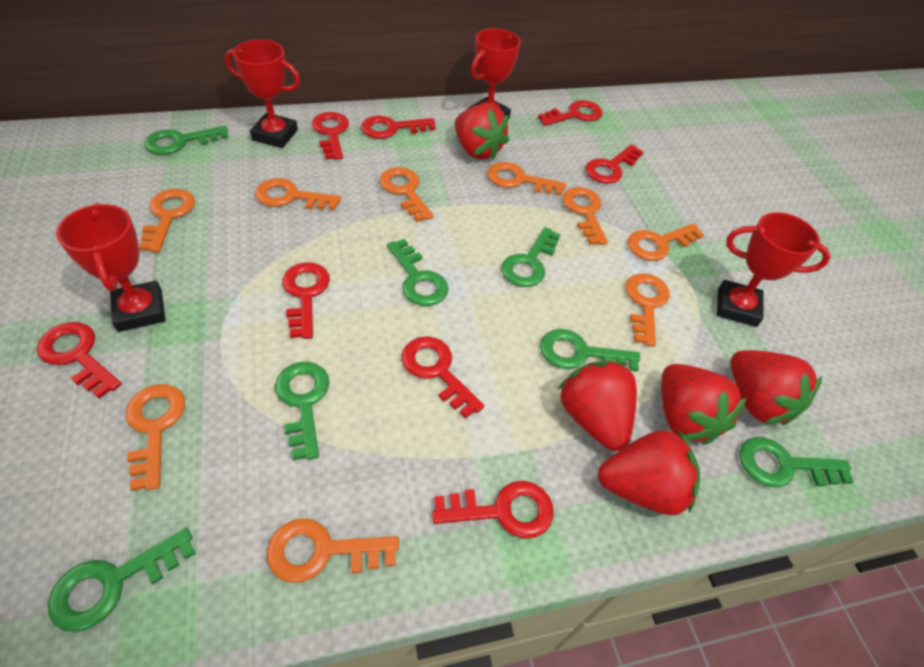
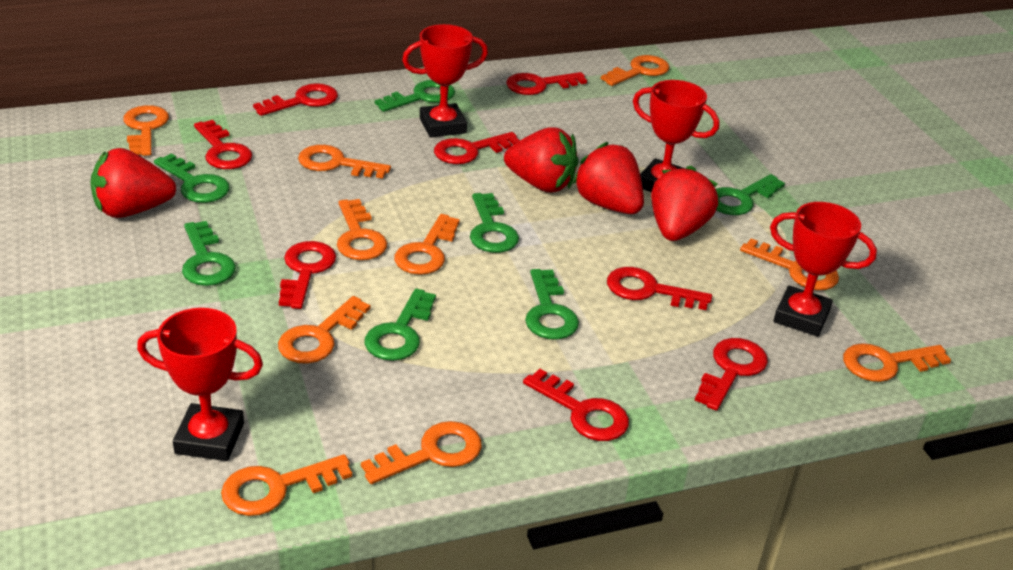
orange key: [126,384,185,491] [139,189,195,252] [255,178,341,210] [267,519,399,583] [380,167,434,222] [487,162,566,195] [563,187,608,245] [626,273,670,347] [627,223,704,261] = 9 -> [123,105,169,156] [221,454,352,516] [278,296,370,364] [298,145,391,179] [337,199,387,260] [361,421,482,484] [394,214,460,275] [601,55,669,86] [740,238,839,290] [843,343,951,382] = 10
red strawberry: [455,104,509,160] [558,361,637,451] [598,429,700,515] [661,364,747,445] [730,350,822,425] = 5 -> [90,148,176,218] [504,127,579,192] [573,142,644,214] [651,166,718,241] = 4

